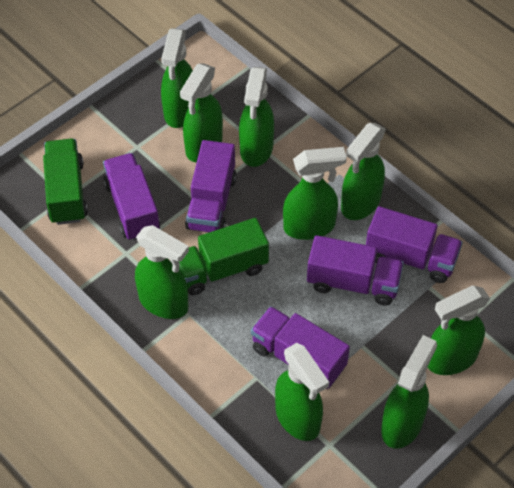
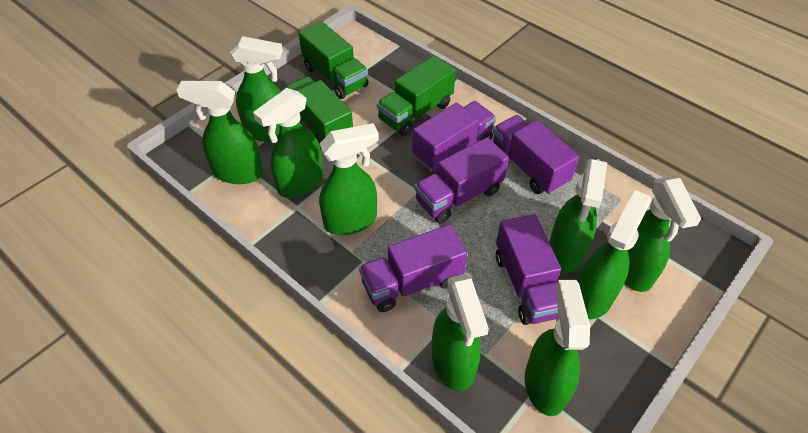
green truck: [43,139,88,225] [179,218,269,295] = 2 -> [284,76,353,150] [299,21,369,99] [377,56,456,136] = 3

